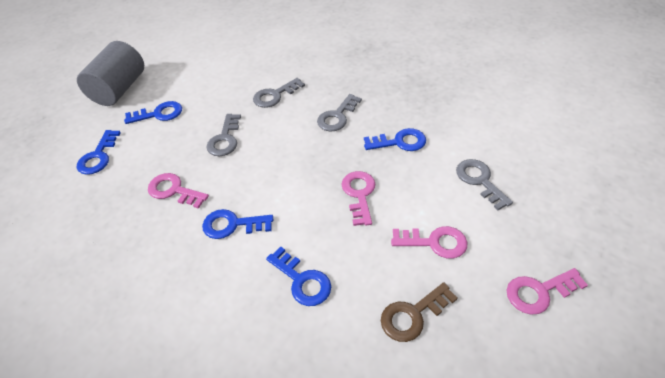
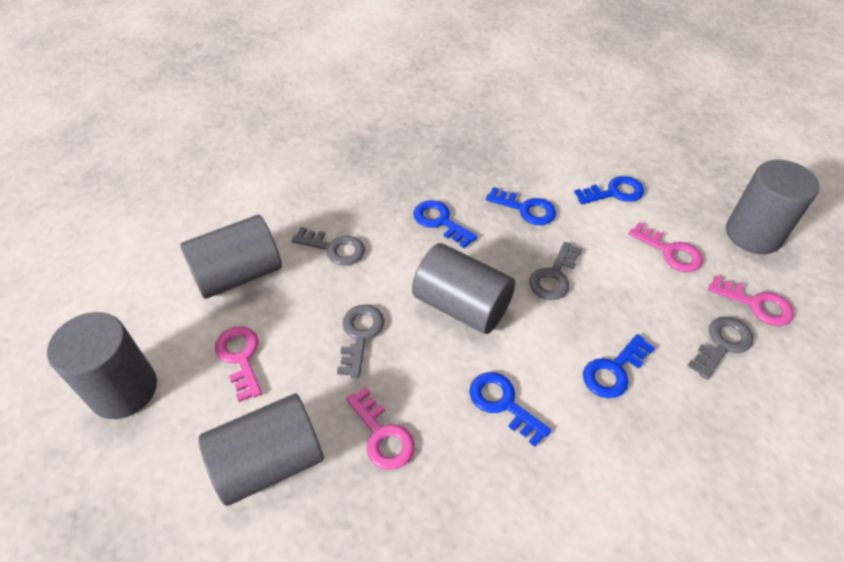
brown key: [381,282,457,342] = 1 -> none = 0
grey cylinder: [77,41,144,106] = 1 -> [47,312,157,419] [180,215,282,299] [199,394,324,506] [412,243,515,334] [726,160,819,254] = 5

